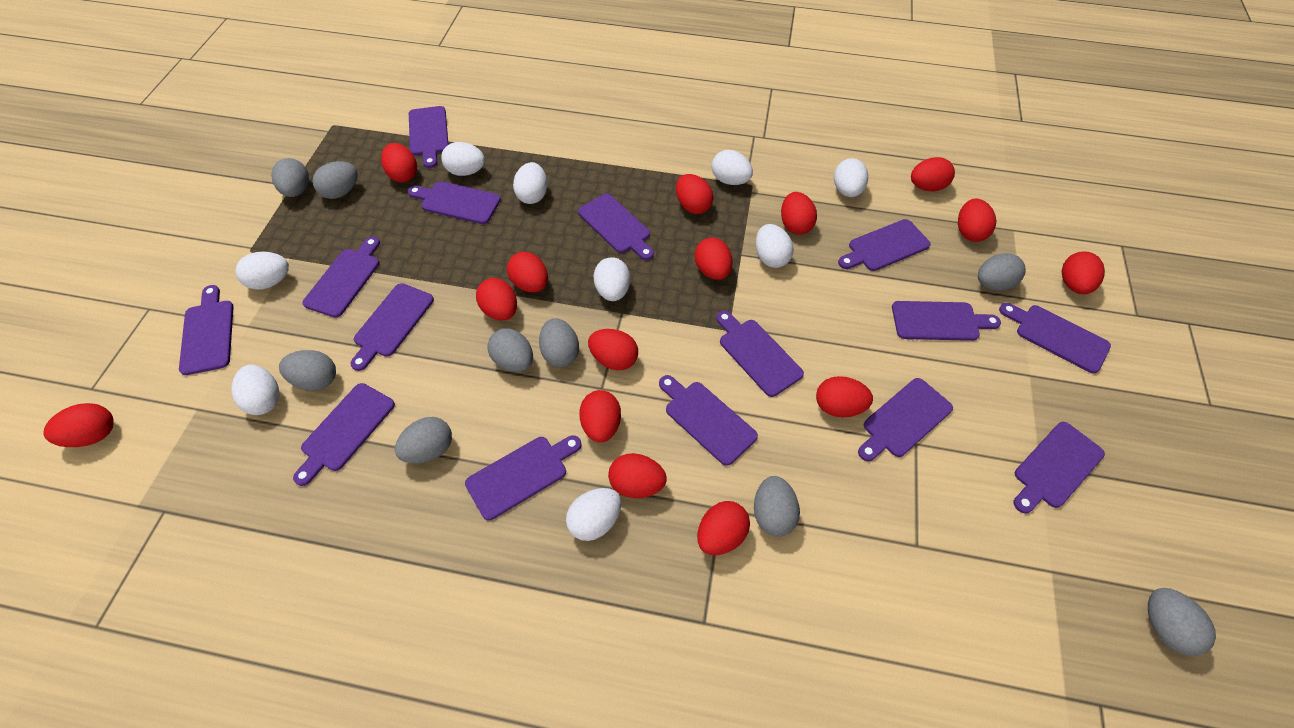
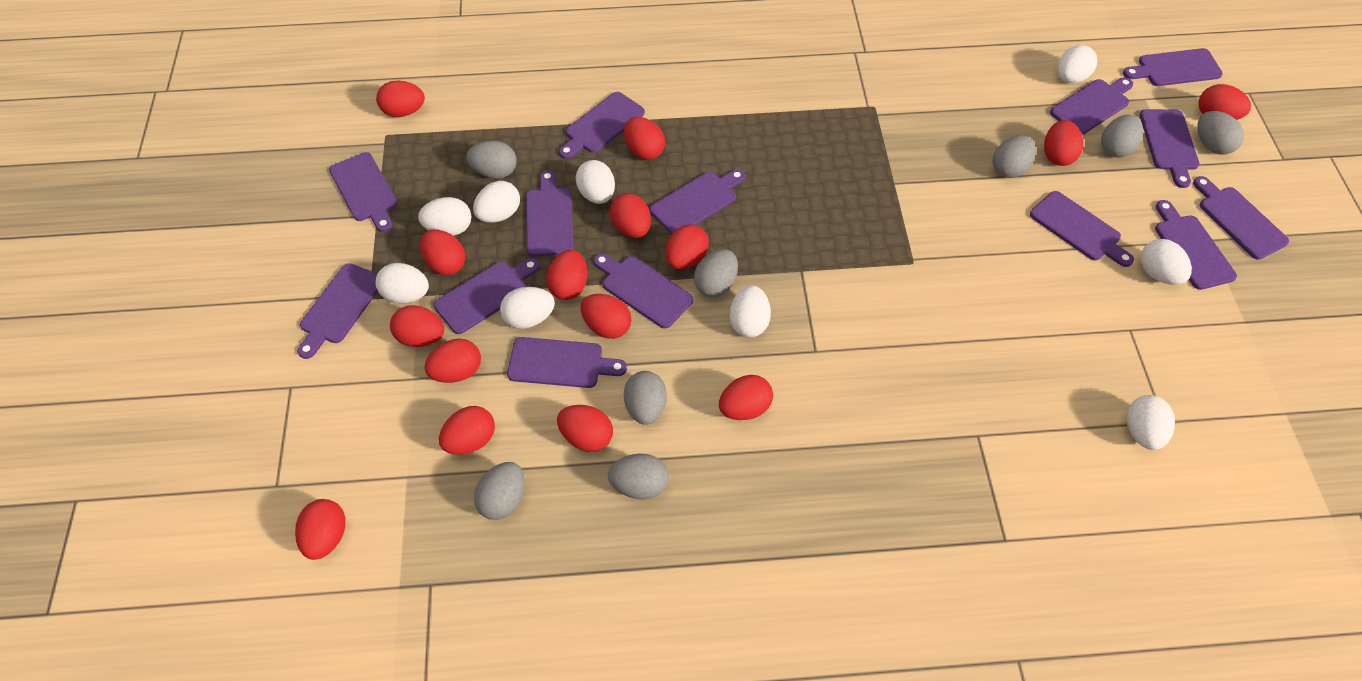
grey egg: [271,158,309,197] [279,350,336,391] [313,161,358,199] [395,417,452,463] [487,328,533,372] [539,318,579,367] [754,476,800,537] [978,253,1026,291] [1148,588,1216,656] = 9 -> [466,141,517,179] [474,462,525,520] [608,454,668,500] [624,371,667,425] [694,249,738,297] [993,135,1036,178] [1101,115,1143,158] [1197,111,1244,155] = 8
purple cutting board: [179,285,234,375] [293,383,395,486] [302,236,380,318] [350,283,434,371] [408,181,501,224] [409,106,448,168] [465,435,581,520] [578,194,654,260] [659,375,758,466] [716,310,804,397] [838,219,931,271] [858,378,953,461] [892,301,1001,341] [999,303,1111,373] [1013,422,1105,514] = 15 -> [298,263,378,359] [329,152,397,232] [433,258,540,334] [507,337,627,388] [526,170,574,257] [559,92,645,159] [593,253,693,329] [650,169,745,235] [1030,191,1134,267] [1050,77,1133,135] [1123,48,1223,86] [1140,109,1200,188] [1155,200,1237,290] [1193,176,1289,260] = 14

